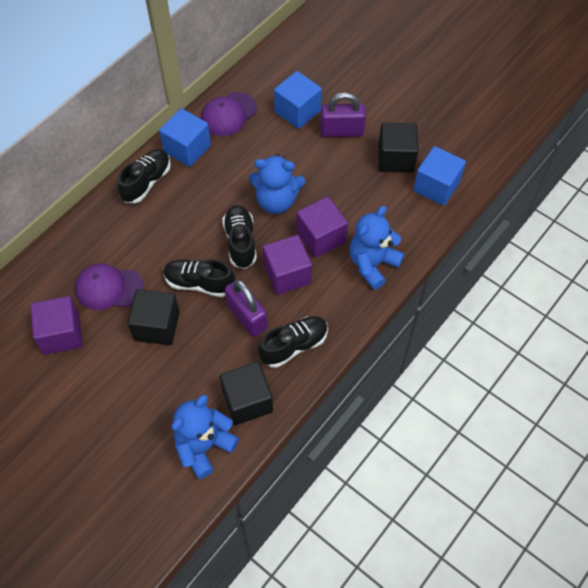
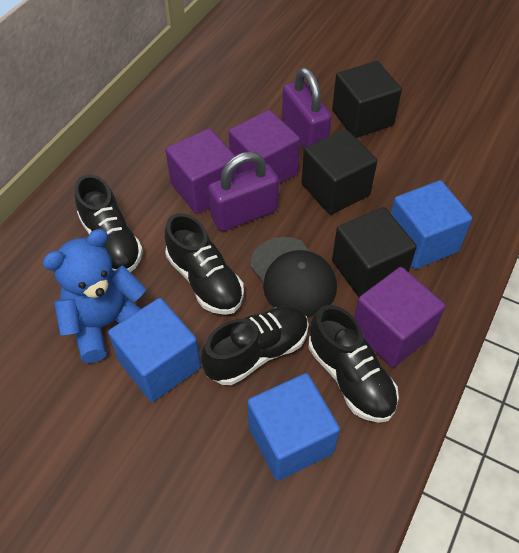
black cap: none = 0 -> [250,237,337,317] = 1
blue teddy bear: [171,395,239,479] [249,154,305,214] [349,206,404,290] = 3 -> [42,229,146,363] = 1
purple cap: [75,263,144,310] [201,92,257,136] = 2 -> none = 0

